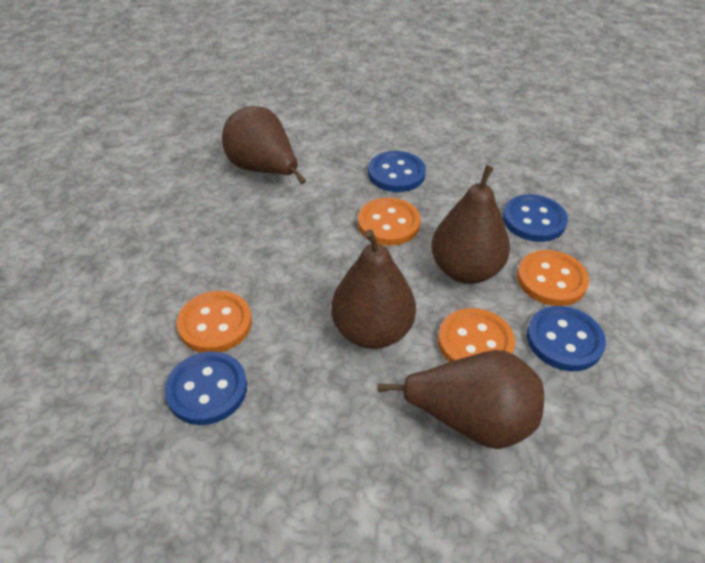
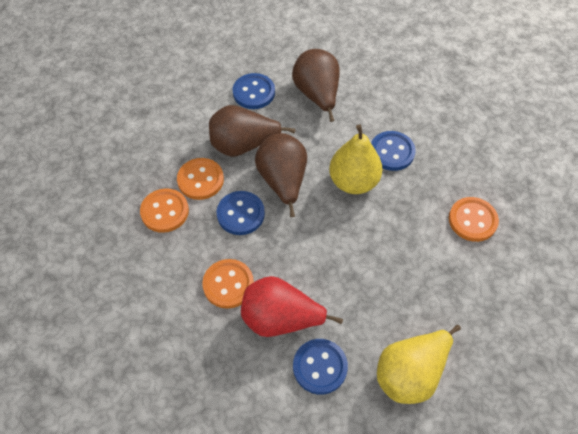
brown pear: [222,106,306,184] [331,230,416,349] [377,350,544,449] [431,165,510,284] = 4 -> [209,105,296,157] [255,133,307,217] [292,49,340,122] = 3
red pear: none = 0 -> [241,276,343,337] = 1
yellow pear: none = 0 -> [329,124,383,194] [377,325,461,404] = 2

